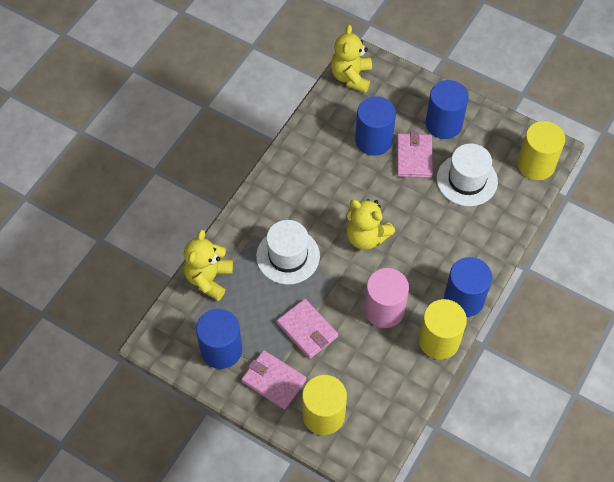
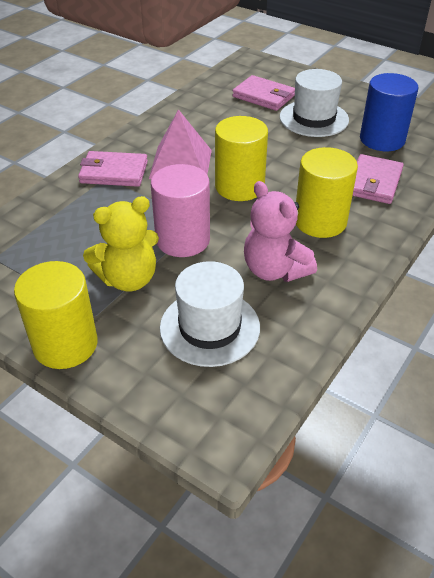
blue cylinder: [196,309,242,369] [355,96,396,156] [425,80,469,139] [444,257,492,317] = 4 -> [360,73,418,151] = 1
pink pyramid: none = 0 -> [149,109,212,179] = 1
pink teddy bear: none = 0 -> [244,181,317,282] = 1
yellow teddy bear: [184,230,233,301] [331,25,372,93] [346,199,395,250] = 3 -> [83,196,159,292] = 1

